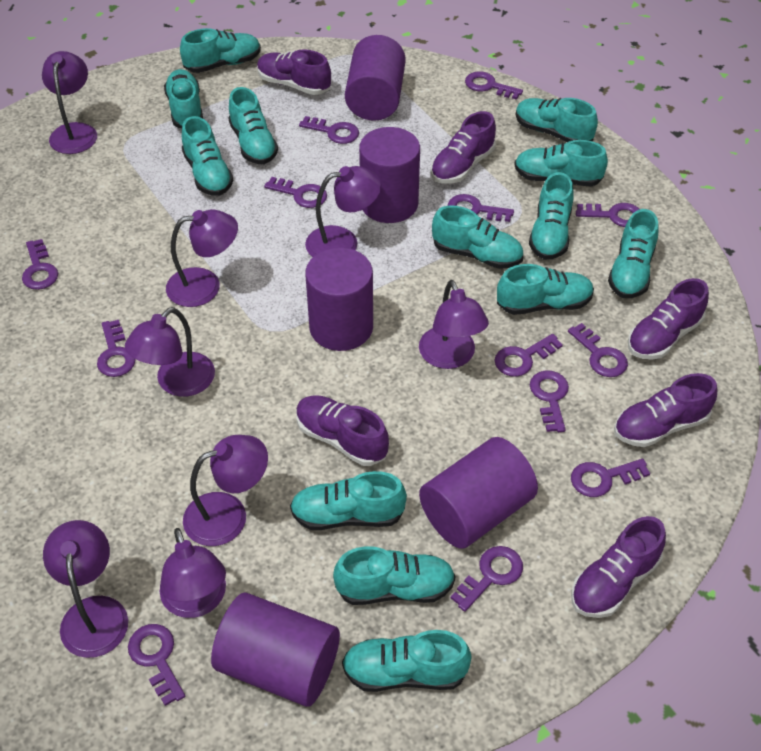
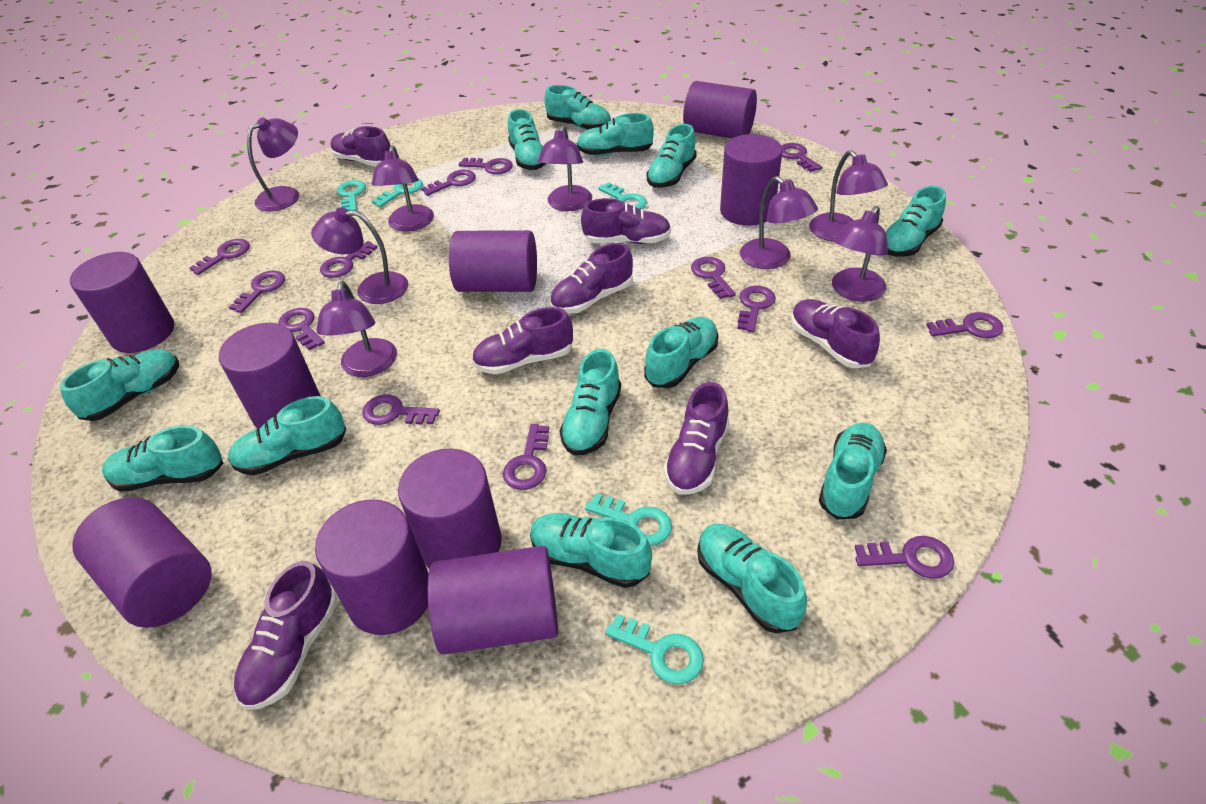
purple cylinder: [211,593,340,707] [305,247,373,351] [345,35,406,121] [359,127,420,223] [419,437,538,549] = 5 -> [70,252,174,353] [72,497,211,628] [219,323,320,428] [315,500,429,635] [398,449,502,569] [428,546,558,655] [449,230,537,292] [683,81,757,138] [720,134,782,226] = 9
purple shoe: [257,49,331,95] [296,395,389,466] [431,111,496,184] [571,516,666,618] [614,373,717,447] [628,278,709,360] = 6 -> [234,561,337,710] [331,126,391,167] [472,307,573,374] [550,243,633,314] [581,198,671,244] [664,382,729,495] [791,299,880,368] = 7
turquoise key: none = 0 -> [337,180,366,211] [372,178,423,207] [585,493,672,546] [598,182,647,210] [605,614,704,684] = 5

